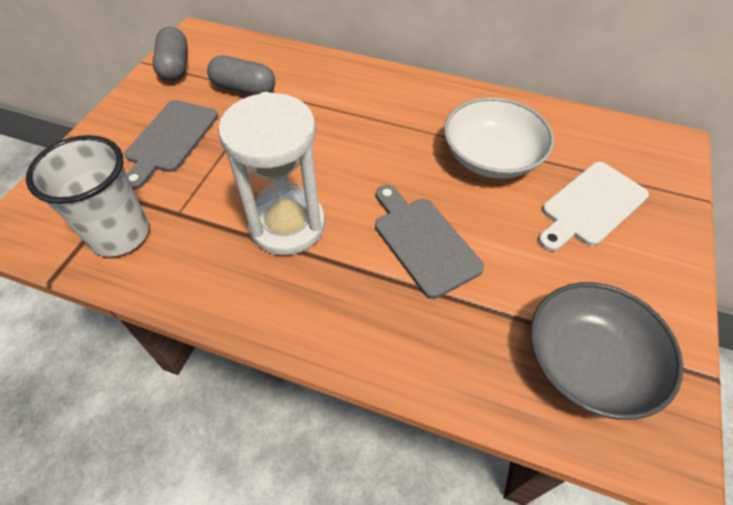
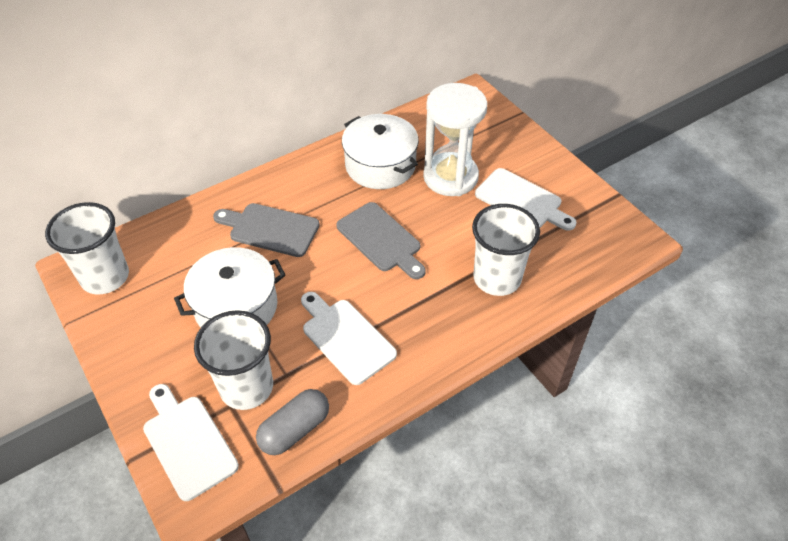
grey bowl: [530,282,684,420] = 1 -> none = 0
grey capsule: [152,27,188,82] [207,55,275,95] = 2 -> [256,389,329,455] = 1
white bowl: [444,97,554,179] = 1 -> none = 0
white cup: [26,135,149,257] = 1 -> [45,202,129,295] [194,310,273,410] [472,204,540,296] = 3
white cutting board: [538,162,649,251] = 1 -> [143,384,239,501] [301,292,397,385] [475,168,576,231] = 3
white pot: none = 0 -> [174,247,286,328] [342,114,419,189] = 2

